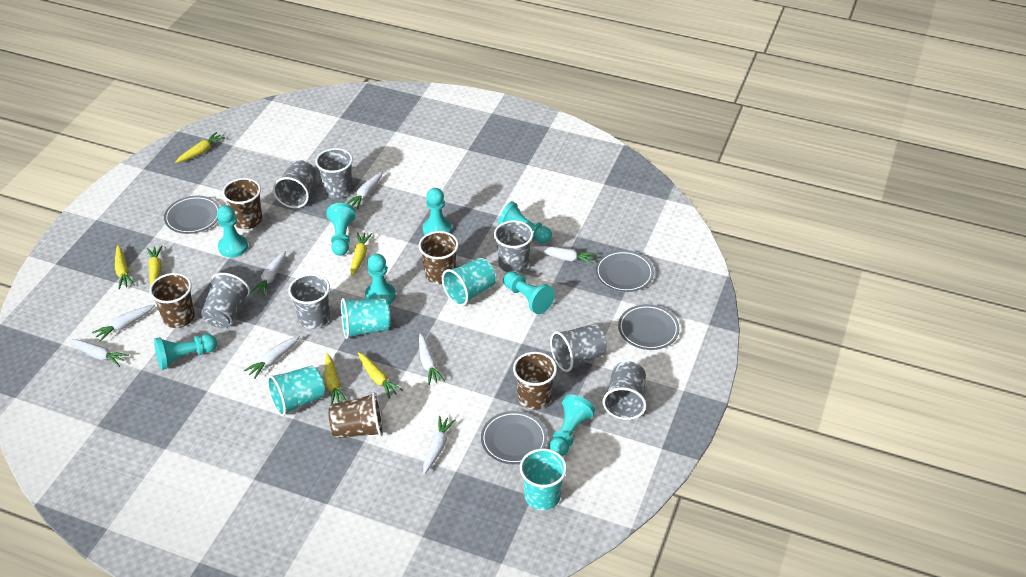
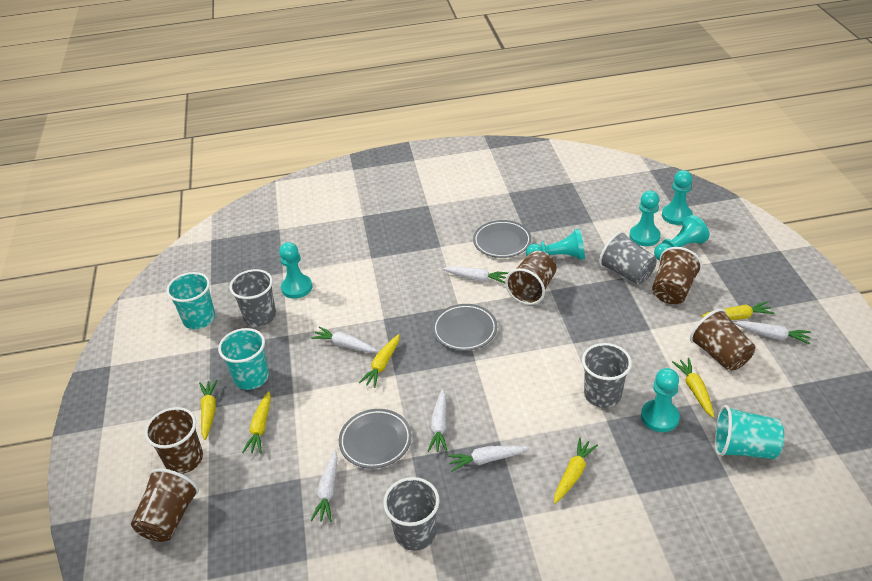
grey cup: [201,273,250,328] [273,160,317,208] [288,274,330,329] [315,148,353,198] [494,220,533,273] [550,324,607,372] [602,361,647,420] = 7 -> [229,269,276,327] [383,477,440,551] [582,343,632,408] [599,231,657,284] = 4
grey plate: [164,196,220,234] [481,411,547,465] [595,250,654,292] [618,304,680,350] = 4 -> [339,409,412,469] [432,304,497,351] [473,220,532,258] = 3
turquoise cup: [267,365,325,417] [341,298,391,339] [442,258,496,306] [520,448,567,510] = 4 -> [166,272,215,329] [218,328,269,390] [714,405,784,459] = 3
turquoise pawn: [154,334,217,370] [217,205,248,258] [326,203,356,256] [365,254,396,304] [423,188,452,235] [498,201,552,243] [503,271,555,314] [549,394,595,456] = 8 -> [279,242,312,299] [526,229,585,260] [629,191,661,246] [641,368,680,432] [654,215,709,261] [662,170,692,225] = 6
white carrot: [69,339,129,367] [92,304,155,342] [243,335,300,379] [251,251,286,296] [347,171,383,209] [419,334,445,385] [423,416,456,474] [534,246,596,264] = 8 -> [310,450,338,522] [311,326,378,353] [428,389,448,452] [443,267,509,284] [447,445,529,472] [734,321,811,345] = 6

